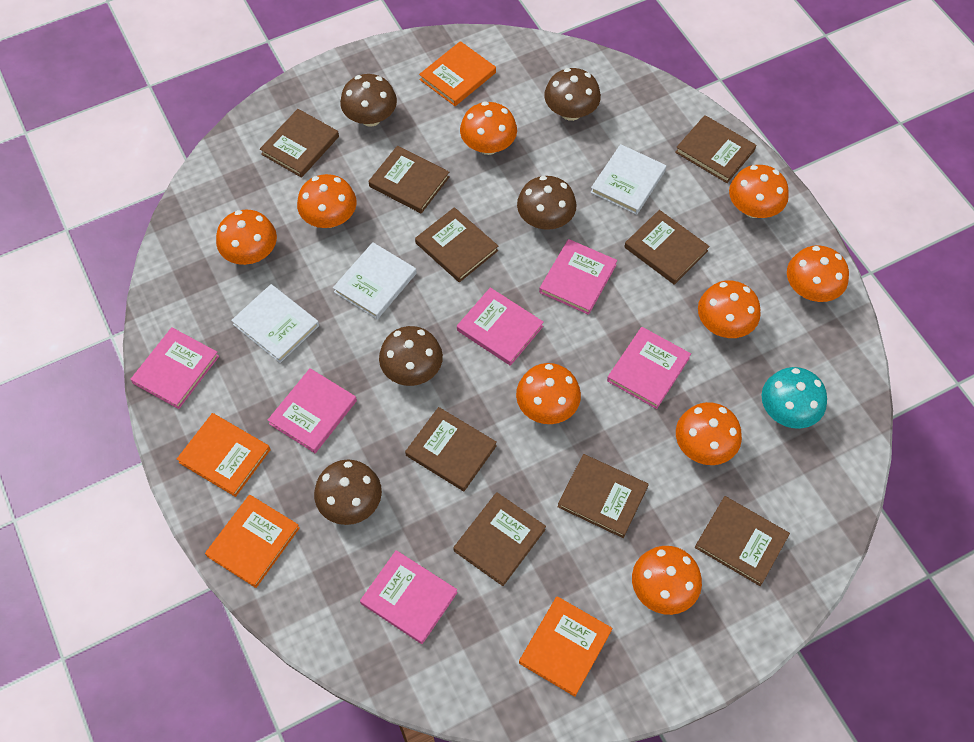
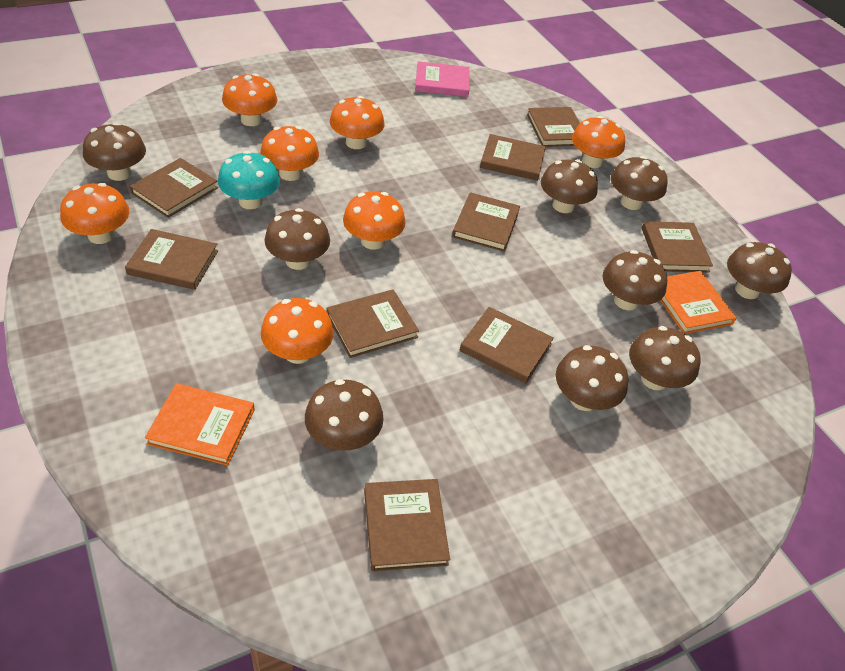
brown mushroom: [314,459,382,525] [340,74,397,127] [379,326,443,386] [517,176,576,230] [544,68,601,121] = 5 -> [83,122,146,181] [265,208,330,270] [305,379,384,451] [541,159,598,213] [556,345,628,411] [603,250,667,310] [611,156,668,210] [629,326,701,390] [727,242,792,299] = 9
orange book: [177,413,271,497] [205,495,300,588] [419,41,496,106] [519,596,612,697] = 4 -> [145,383,255,466] [660,271,737,334] = 2
orange mushroom: [216,210,277,265] [297,174,357,228] [460,101,517,155] [516,363,581,424] [632,546,702,615] [676,402,742,465] [698,280,761,338] [729,165,789,218] [787,245,849,302] = 9 -> [60,183,129,244] [222,73,277,126] [260,126,319,181] [261,298,334,364] [330,96,385,149] [343,191,405,250] [572,116,625,168] = 7
pink book: [130,328,219,409] [268,368,357,453] [360,550,458,644] [457,287,544,366] [539,239,617,315] [607,327,691,409] = 6 -> [415,61,469,97] = 1
white book: [231,284,319,363] [333,242,417,319] [590,144,666,215] = 3 -> none = 0

